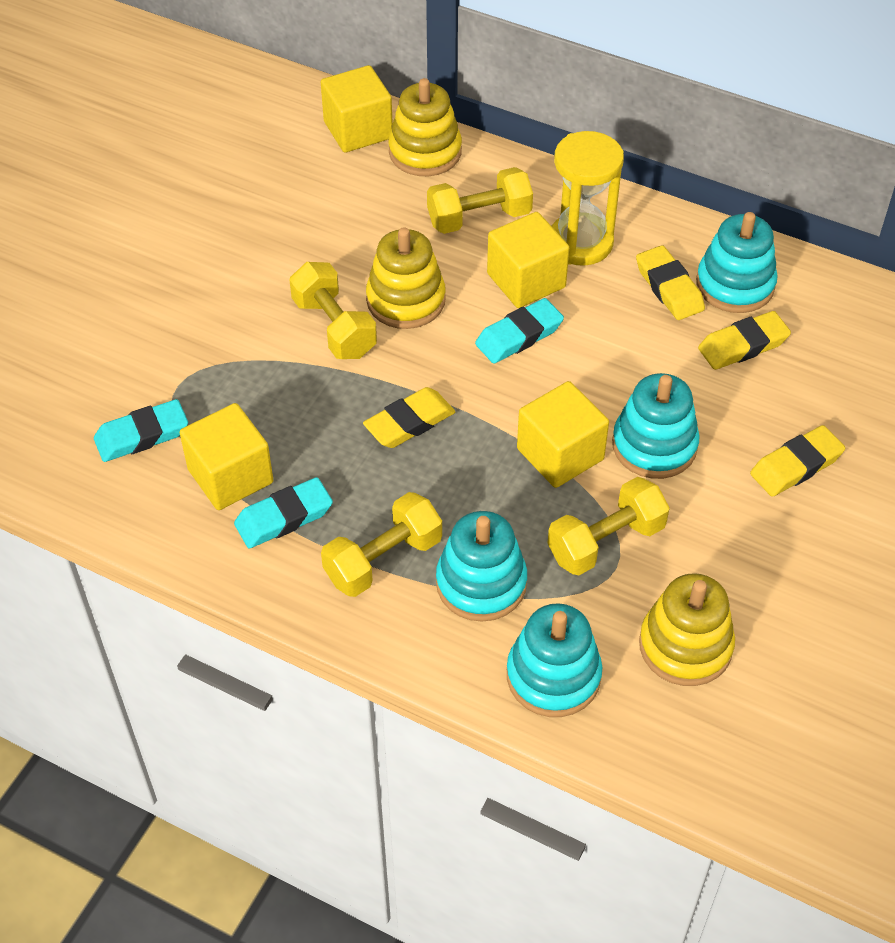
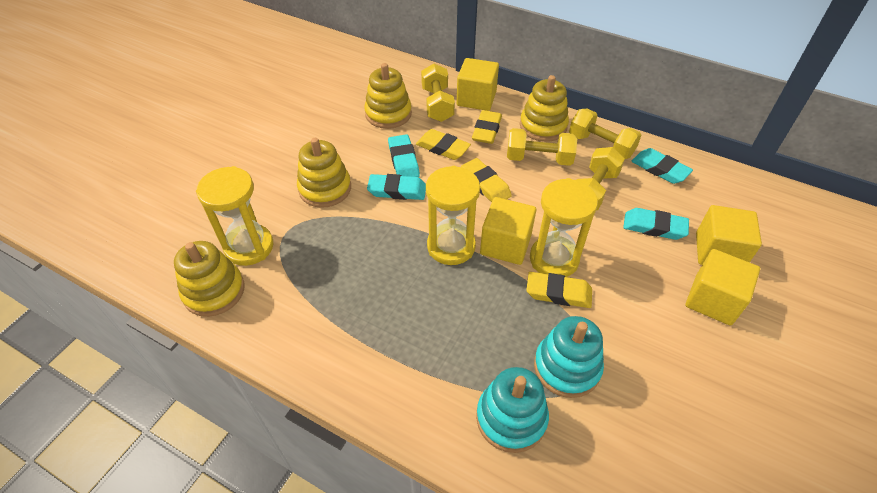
turquoise eraser: [94,399,188,462] [234,477,333,548] [475,298,564,364] = 3 -> [367,174,426,200] [388,134,420,177] [623,208,689,240] [631,148,693,184] = 4
turquoise stacking toy: [436,511,527,622] [507,603,603,717] [612,373,700,479] [696,212,778,313] = 4 -> [476,367,549,453] [534,316,604,398] = 2
yellow hourglass: [552,131,624,266] = 1 -> [196,166,273,266] [426,166,480,265] [530,178,598,277] = 3
yellow stacking toy: [366,227,446,329] [389,78,462,176] [639,573,735,686] = 3 -> [174,241,245,317] [297,138,351,208] [364,63,412,129] [520,75,569,142] = 4

